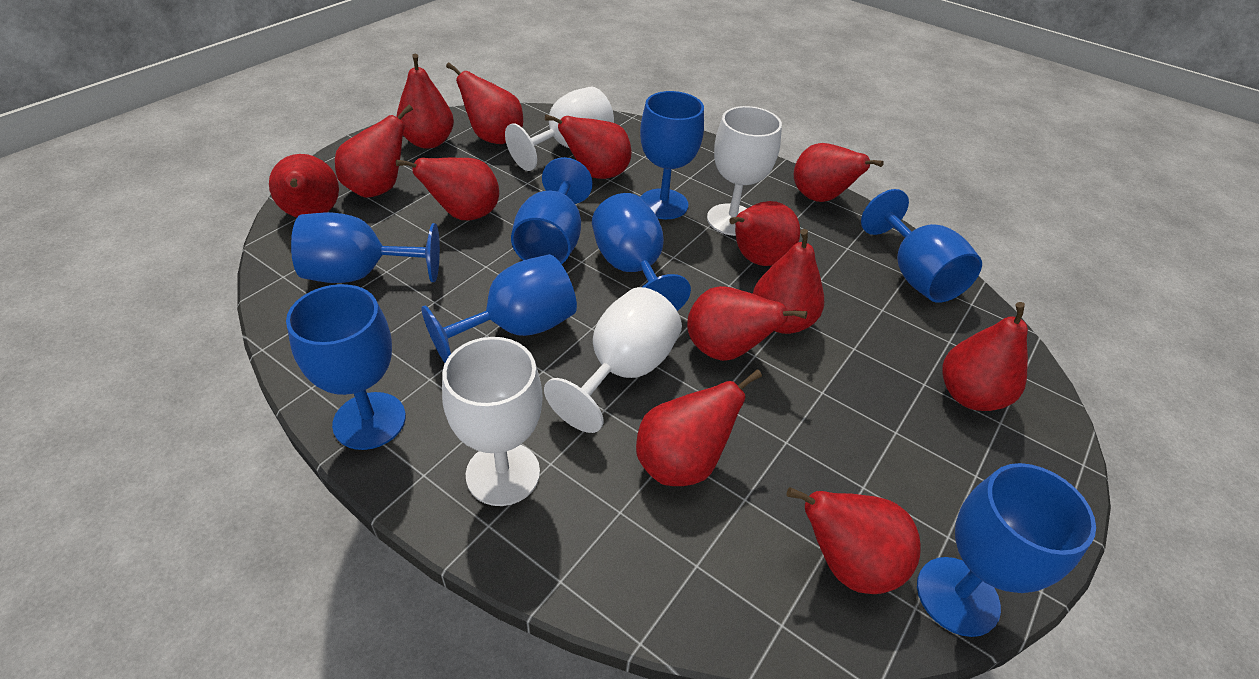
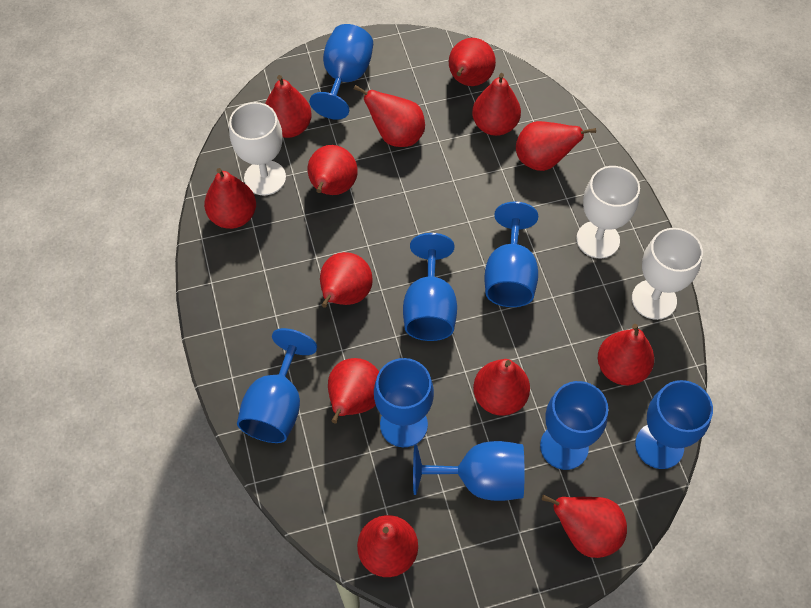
white goblet: [442,337,543,506] [505,87,614,171] [544,287,682,433] [707,106,782,236] = 4 -> [229,102,286,195] [576,166,640,258] [632,228,703,320] = 3

